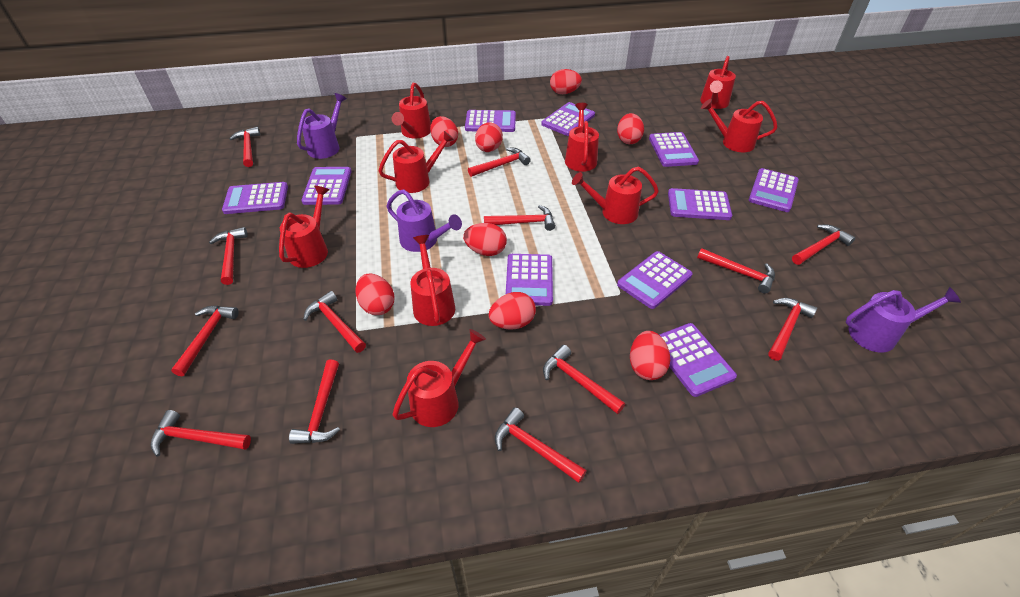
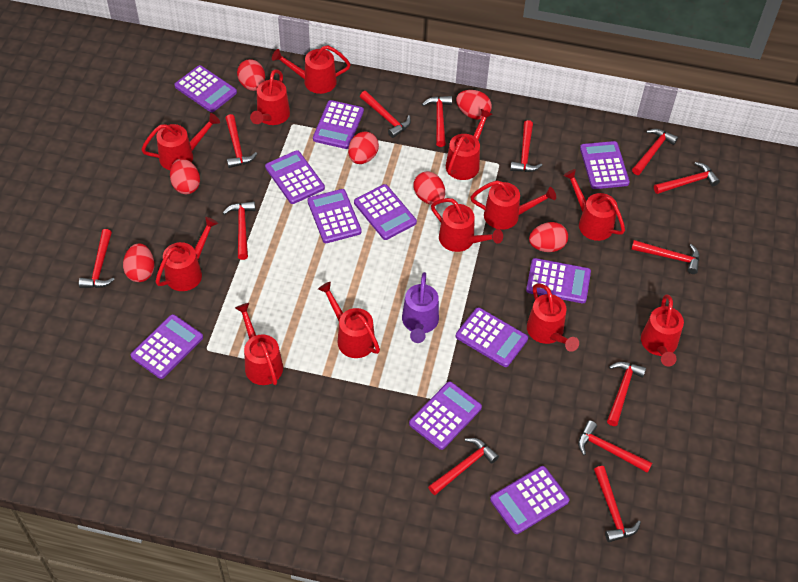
purple calculator: [222,182,288,214] [301,167,351,205] [465,110,516,132] [506,254,553,306] [541,102,595,136] [617,251,693,309] [649,132,699,167] [659,323,737,397] [668,188,732,220] [749,168,799,212] = 10 -> [131,314,203,379] [174,65,237,112] [265,150,325,204] [307,189,362,243] [313,100,364,149] [354,184,417,240] [409,381,482,450] [456,307,528,367] [490,466,569,534] [526,258,591,303] [580,141,630,189] = 11
purple watering can: [297,93,347,159] [386,189,462,252] [846,287,961,352] = 3 -> [402,272,439,343] = 1
red egg: [355,274,395,315] [430,116,458,147] [463,223,507,256] [475,122,503,152] [489,292,536,330] [550,69,582,94] [617,113,644,144] [630,331,670,380] = 8 -> [123,243,154,282] [170,158,200,194] [237,59,265,91] [348,132,379,164] [413,171,445,204] [456,90,492,120] [529,222,568,252] = 7
red watering can: [279,186,329,268] [379,131,454,193] [392,83,431,138] [393,329,486,427] [411,235,455,326] [565,103,599,172] [572,167,659,224] [700,56,736,109] [701,99,778,152] = 9 -> [141,113,220,170] [155,217,218,291] [235,303,283,385] [250,69,290,125] [272,45,351,94] [318,282,380,358] [431,198,503,252] [446,109,492,180] [470,180,556,230] [527,283,579,352] [563,169,625,241] [641,294,684,367] = 12

